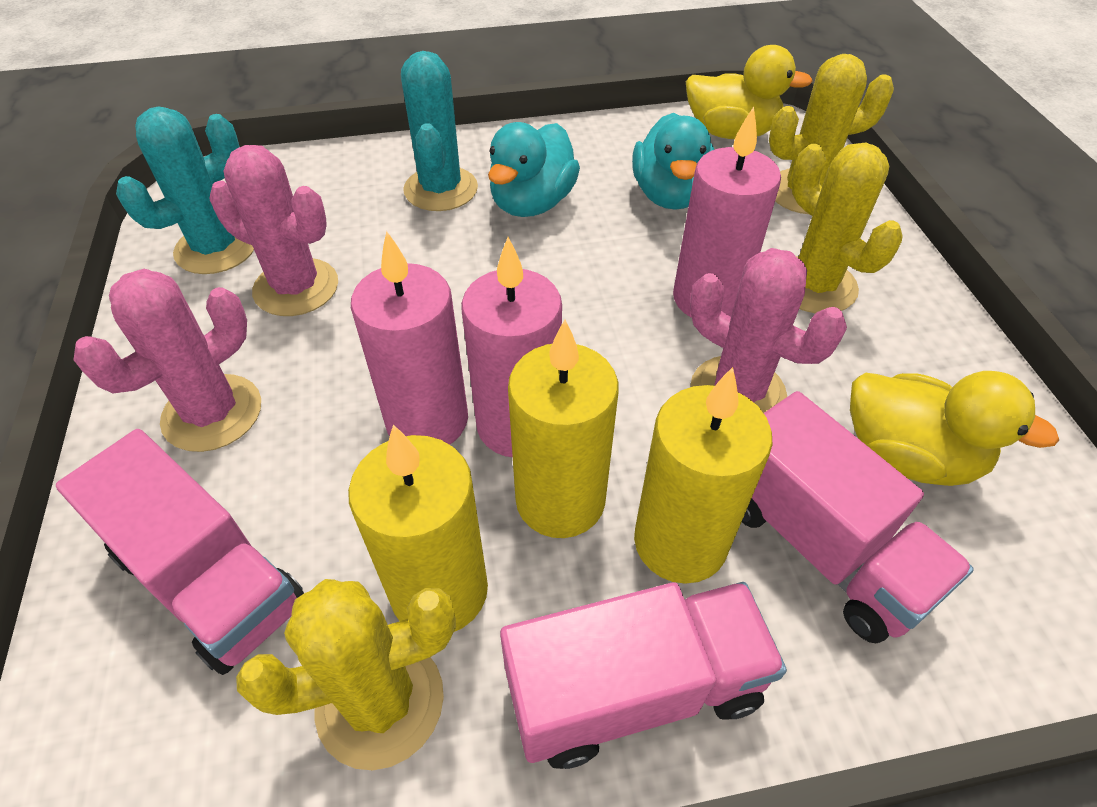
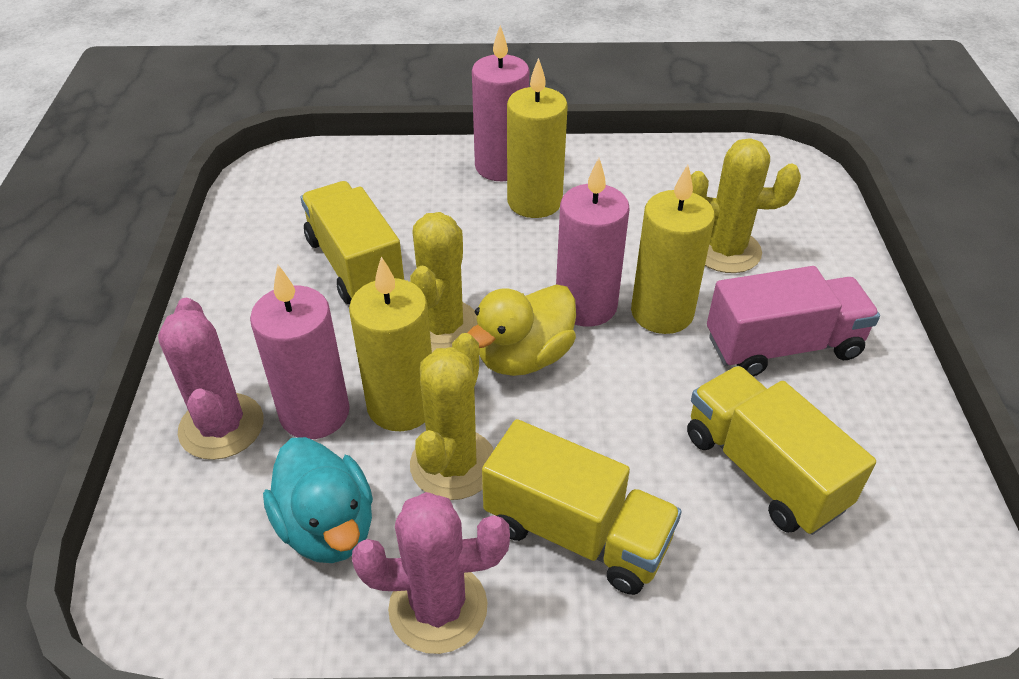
pink cactus: [73,269,261,452] [209,145,338,316] [690,248,847,413] = 3 -> [158,298,264,460] [352,492,510,654] = 2
pink truck: [56,429,304,675] [500,582,787,769] [742,391,974,643] = 3 -> [707,266,880,376] = 1
turquoise cactus: [116,107,254,274] [401,51,478,211] = 2 -> none = 0
turquoise duck: [488,122,580,217] [632,113,714,210] = 2 -> [263,437,373,563] = 1
yellow duck: [686,45,813,139] [850,371,1059,486] = 2 -> [467,284,576,376] = 1
yellow truck: none = 0 -> [300,181,404,304] [482,419,682,595] [687,366,876,535] = 3

